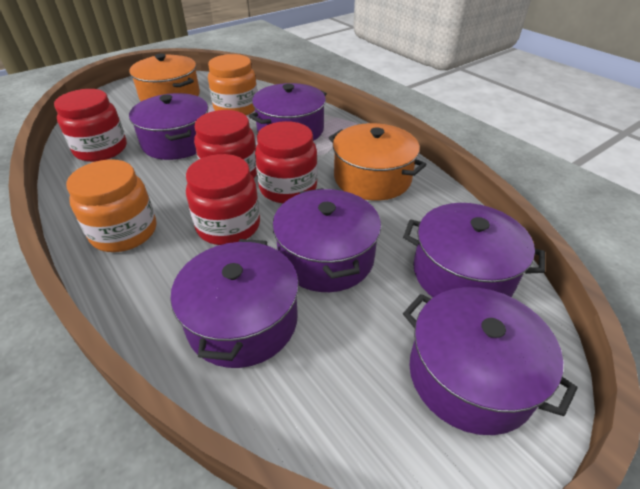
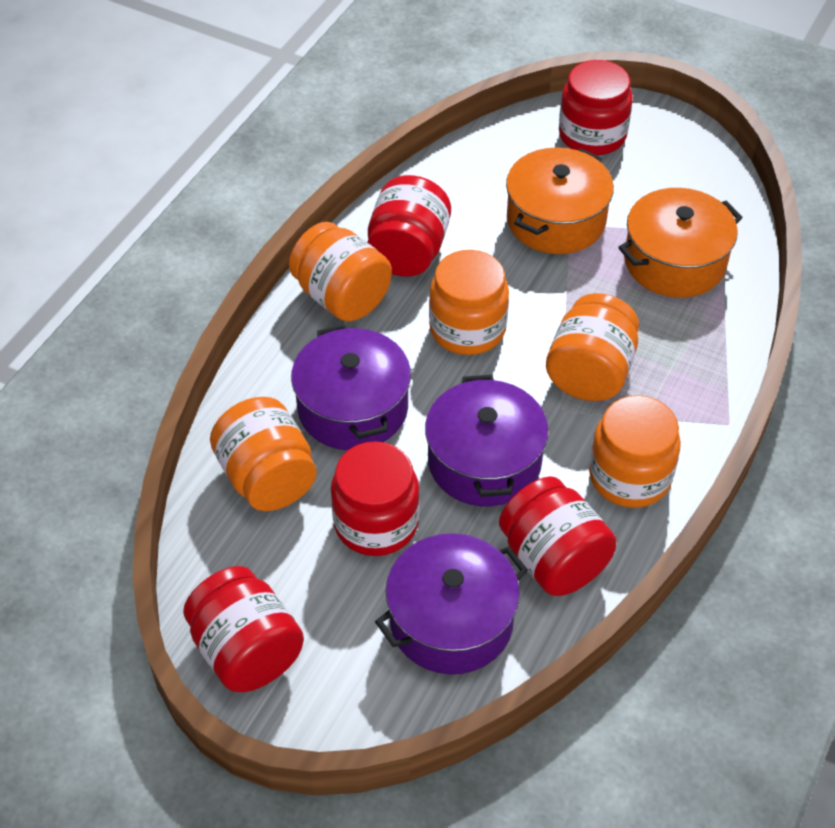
orange jar: [66,159,156,252] [208,54,257,115] = 2 -> [210,397,317,511] [289,222,392,321] [429,250,509,355] [546,293,639,401] [589,395,681,508] = 5
purple pot: [129,93,208,160] [170,239,299,368] [249,83,327,141] [272,188,381,292] [403,203,545,297] [403,287,578,435] = 6 -> [291,324,411,450] [375,533,528,675] [425,375,549,506] = 3
red jar: [54,89,127,162] [186,154,260,245] [194,110,257,178] [255,121,317,203] = 4 -> [183,566,304,692] [331,441,420,556] [368,175,451,276] [499,476,617,596] [559,60,633,156] = 5

